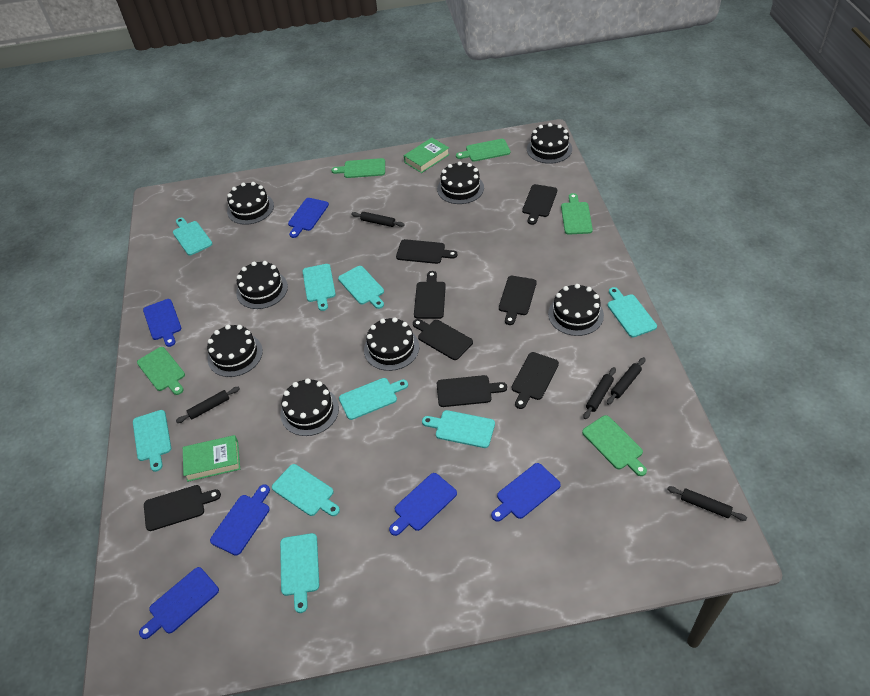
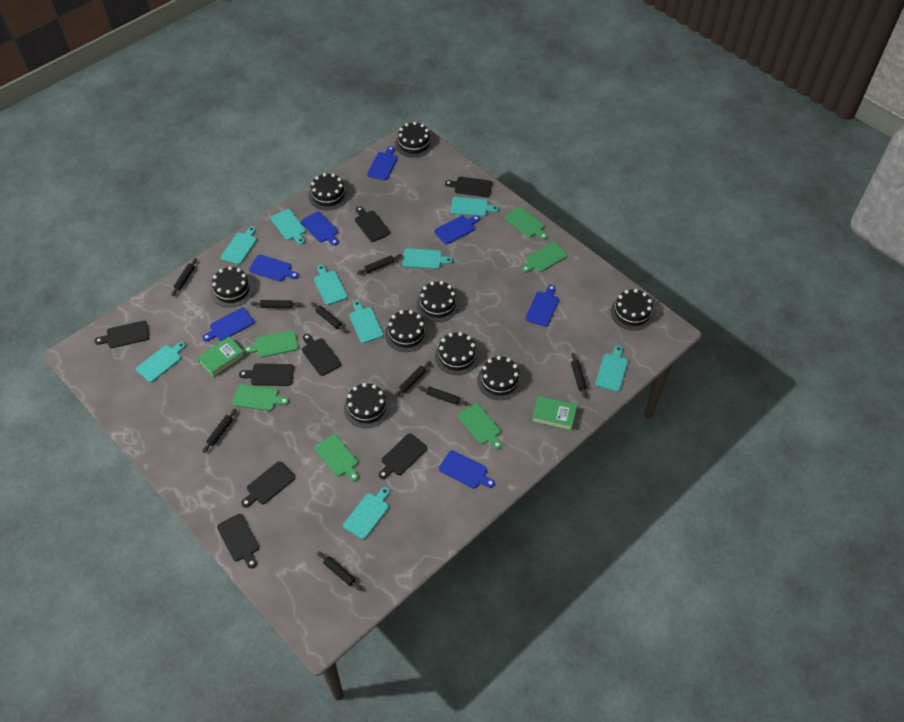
black cake: [207,325,263,377] [227,182,274,225] [236,261,288,309] [280,378,339,436] [364,317,419,371] [437,161,484,204] [527,123,572,164] [548,284,604,336] = 8 -> [211,266,254,307] [309,173,348,210] [344,383,390,428] [385,310,429,352] [395,122,433,157] [417,281,460,322] [435,332,480,375] [477,356,523,400] [611,289,654,330] = 9
black rolling pin: [176,387,240,423] [351,212,405,227] [583,367,616,419] [607,357,645,405] [667,486,747,521] = 5 -> [171,258,197,296] [202,409,237,453] [251,300,302,308] [311,302,347,333] [317,551,362,591] [357,254,402,275] [394,361,431,397] [417,386,469,406] [571,353,587,398] = 9
blue cutting board: [139,567,219,639] [143,299,181,347] [210,484,270,556] [288,198,329,238] [389,473,457,536] [491,463,561,522] = 6 -> [202,308,254,341] [249,255,299,281] [301,211,339,246] [367,146,398,180] [434,215,480,244] [439,450,495,489] [525,285,559,327] = 7
green cutting board: [137,347,185,395] [331,158,385,178] [456,139,510,162] [561,193,593,234] [582,415,647,476] = 5 -> [233,384,289,411] [244,330,298,358] [315,434,359,481] [458,403,502,450] [505,207,547,240] [522,242,567,273] = 6

